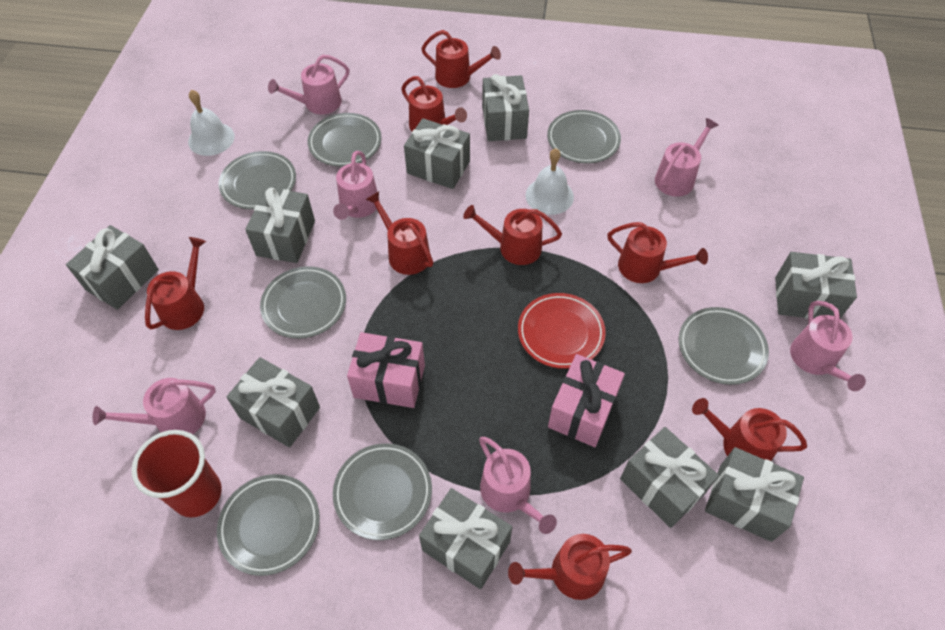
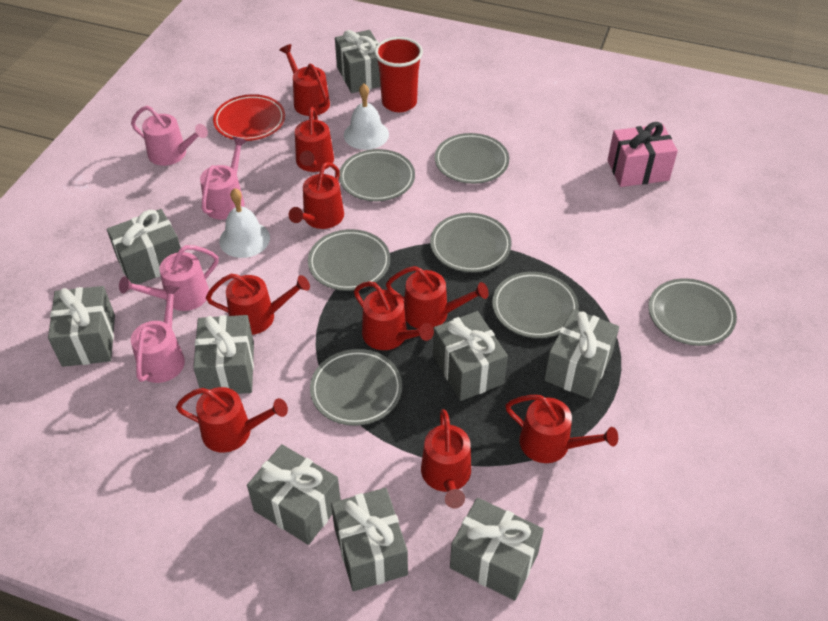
pink gift: [347,332,425,408] [548,354,625,447] = 2 -> [608,122,678,187] = 1
pink watering can: [93,378,216,434] [268,55,349,114] [333,151,380,220] [479,437,557,534] [655,118,719,197] [790,301,866,391] = 6 -> [119,245,219,311] [131,106,208,166] [131,285,185,383] [200,137,247,220] = 4
red watering can: [145,237,206,330] [366,191,433,275] [401,76,467,131] [421,30,501,88] [463,205,562,265] [508,534,632,600] [607,222,708,283] [692,398,807,461] = 8 -> [176,387,288,453] [206,274,310,335] [280,44,330,116] [289,162,344,229] [295,107,334,172] [354,281,434,350] [386,266,489,329] [421,409,471,509] [505,395,618,463] = 9

